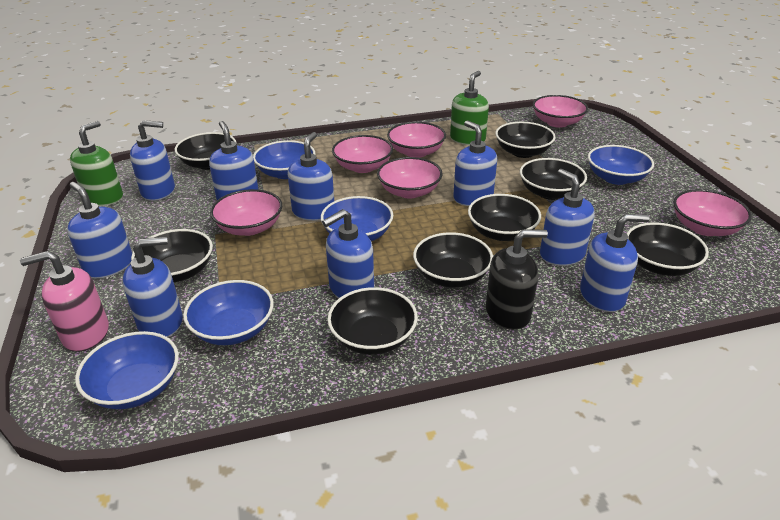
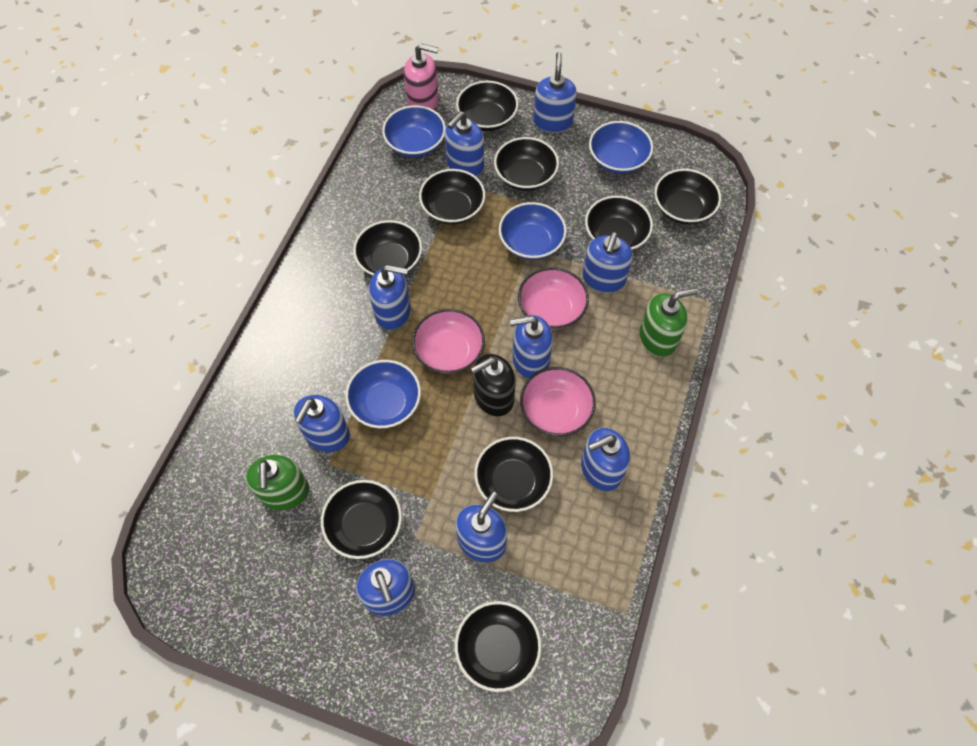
black bowl: [131,229,213,282] [175,132,237,170] [327,287,418,355] [413,232,493,288] [468,194,541,241] [495,122,556,158] [520,158,587,200] [627,222,709,276] = 8 -> [321,480,402,559] [353,220,422,276] [419,169,485,225] [455,601,541,692] [456,81,518,131] [474,437,553,512] [494,137,559,191] [585,196,653,250] [655,169,721,225] = 9
blue bowl: [75,331,179,409] [183,280,274,345] [253,140,315,179] [321,196,393,241] [588,145,654,185] = 5 -> [345,360,421,428] [382,105,446,157] [499,202,567,260] [589,121,653,174] = 4
pink bowl: [210,189,282,236] [332,135,393,173] [377,157,443,199] [387,122,446,158] [533,95,588,128] [673,189,752,236] = 6 -> [412,309,485,374] [518,267,589,329] [520,367,596,436] = 3

